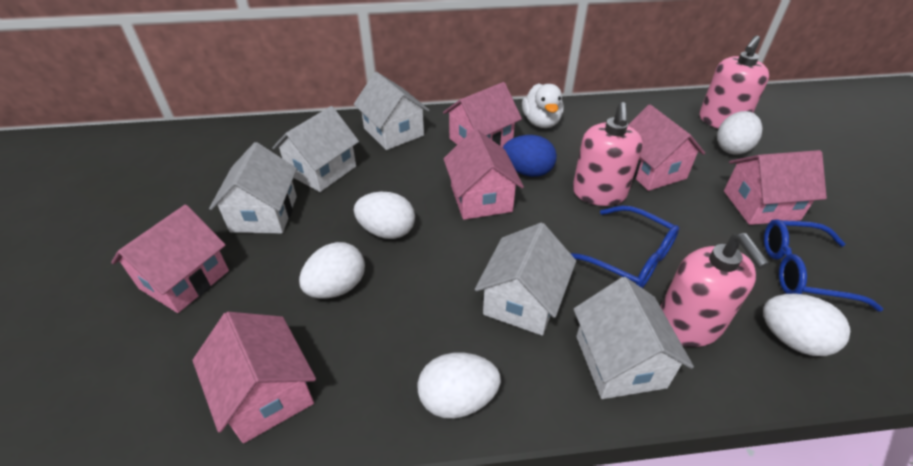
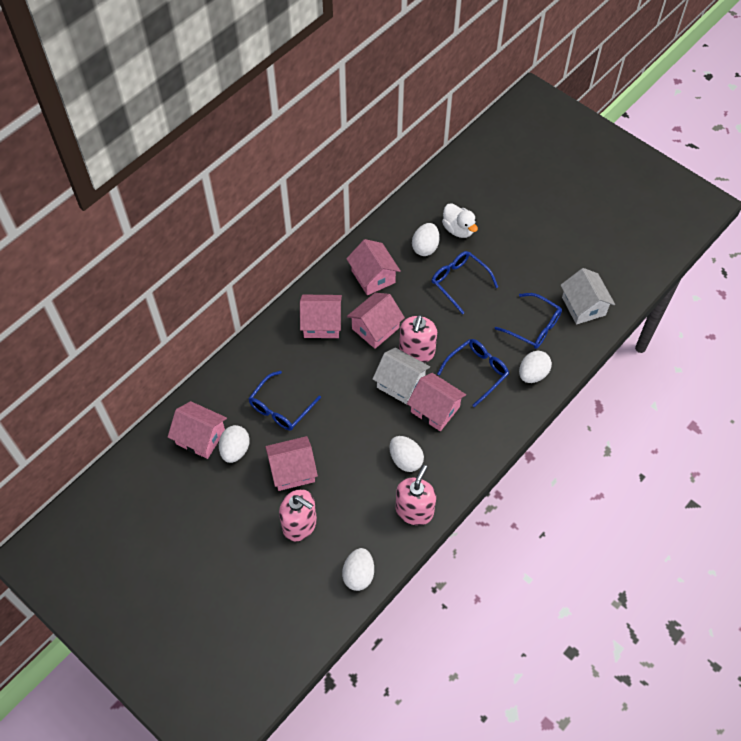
blue egg: [503,135,557,177] = 1 -> none = 0
blue glasses: [570,205,680,288] [764,219,883,312] = 2 -> [248,371,321,431] [432,251,498,314] [437,339,509,407] [495,293,562,349] = 4
white house: [209,142,297,233] [272,106,359,192] [354,72,430,150] [475,223,576,336] [573,277,694,399] = 5 -> [373,347,430,404] [561,268,615,325] = 2

